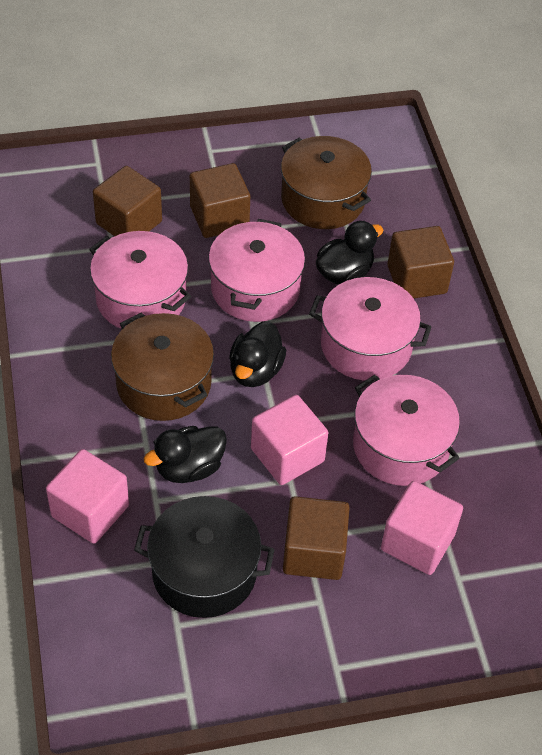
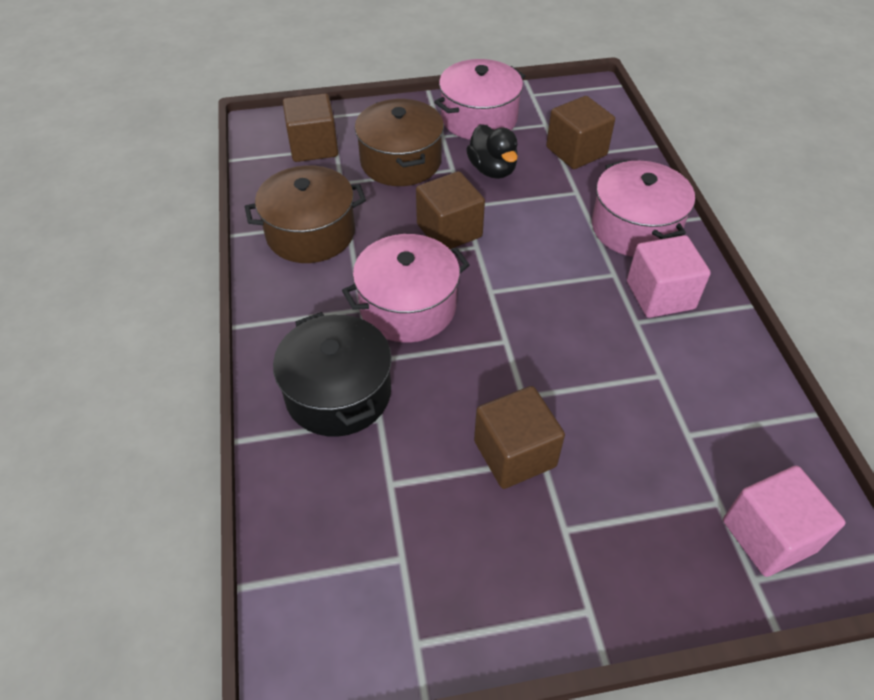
black duck: [144,426,227,483] [229,321,286,387] [316,221,383,285] = 3 -> [466,124,518,179] = 1
pink cube: [46,449,129,544] [251,395,328,485] [381,481,463,575] = 3 -> [627,235,711,318] [723,466,845,577] = 2
pink pot: [89,231,191,328] [209,219,305,322] [309,277,431,381] [353,375,460,486] = 4 -> [342,234,470,343] [434,59,525,140] [592,160,695,257] = 3

